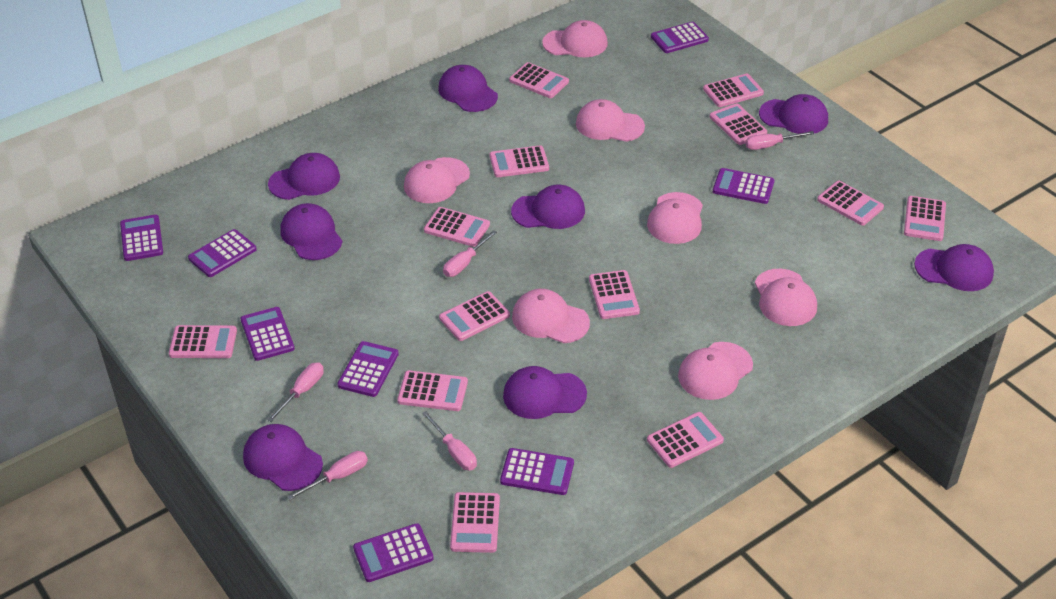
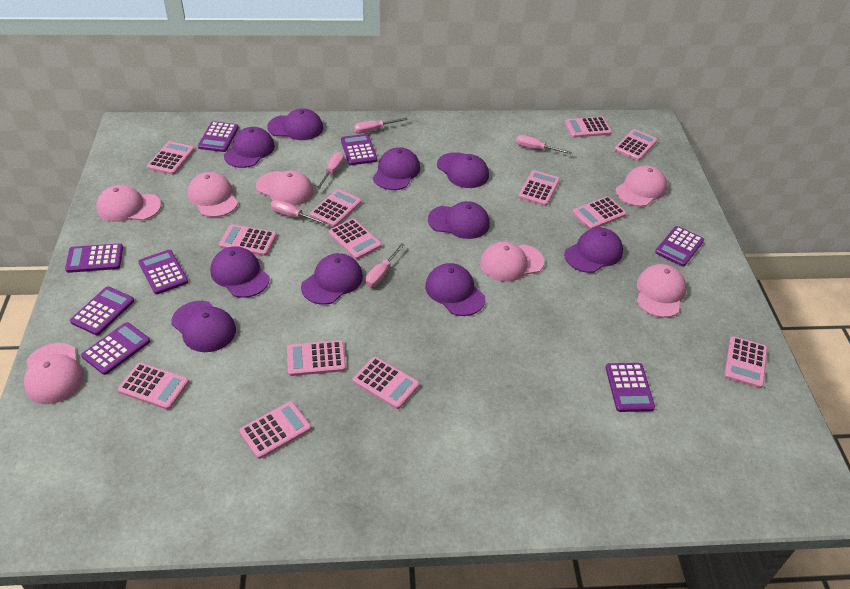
purple cap: [243,424,323,491] [268,153,340,200] [280,203,342,260] [438,65,498,112] [503,366,587,419] [511,185,585,229] [759,94,828,134] [914,244,994,291] = 8 -> [171,301,236,352] [210,246,270,298] [224,127,275,168] [267,108,323,140] [301,253,363,305] [373,147,420,190] [425,263,485,316] [428,201,490,239] [437,152,489,188] [564,228,623,273] = 10

